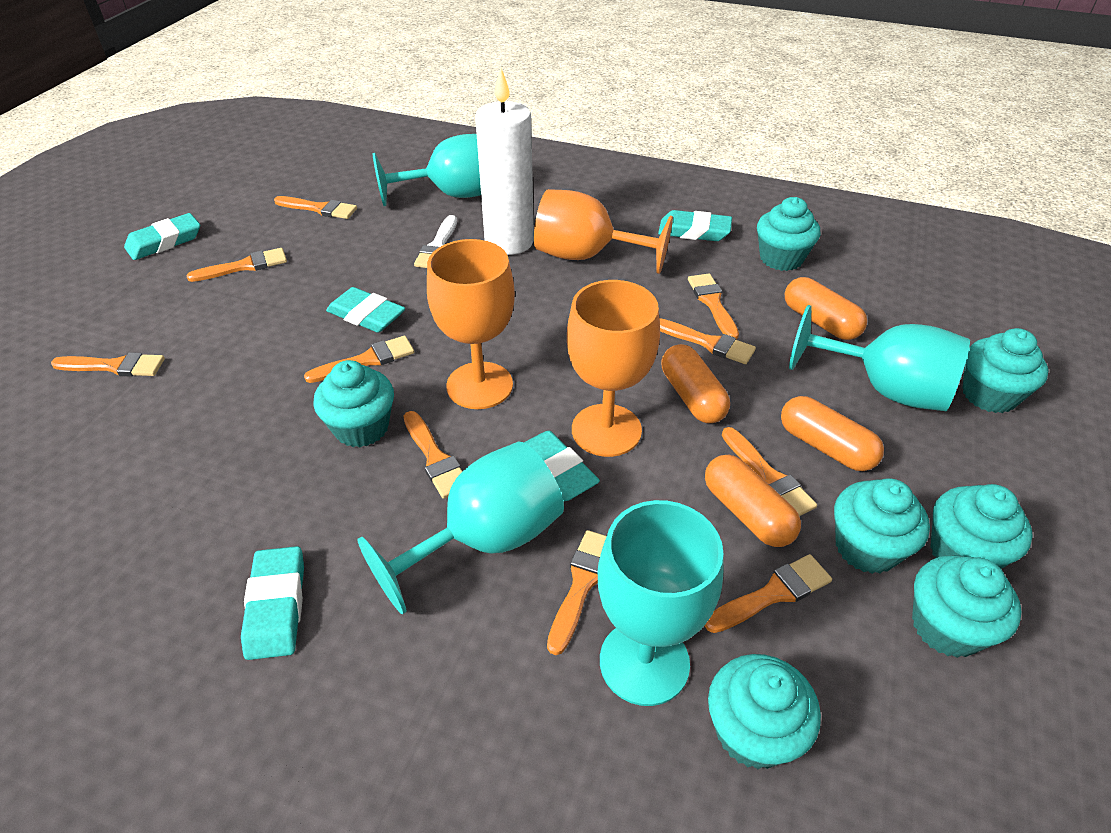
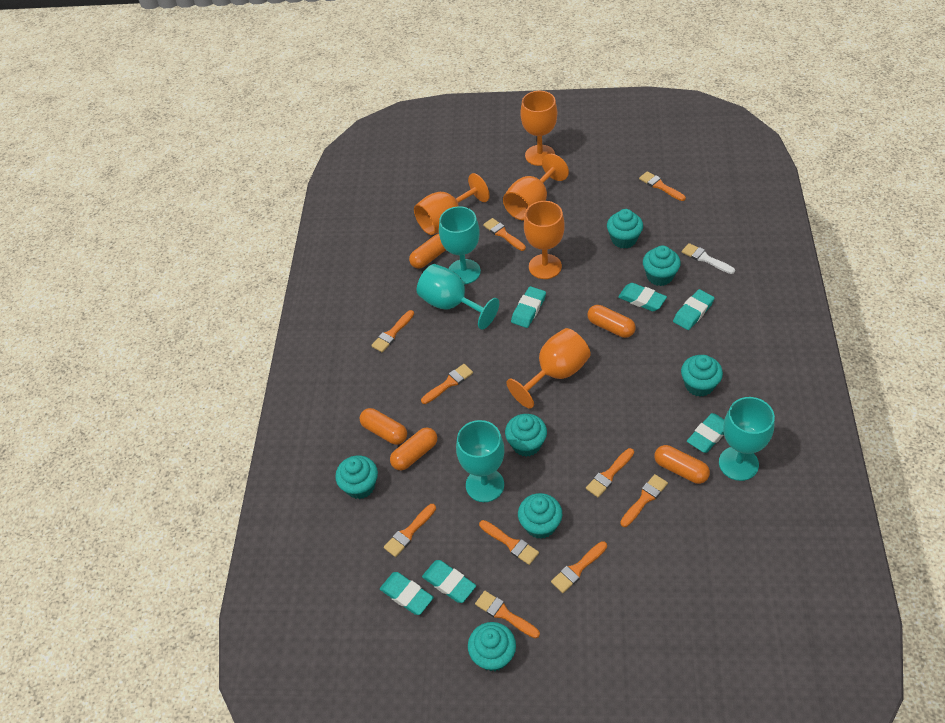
orange capsule: [662,344,730,423] [705,454,801,547] [781,396,884,471] [785,277,867,340] = 4 -> [360,408,407,445] [390,427,437,471] [409,234,446,269] [587,305,636,338] [655,445,710,484] = 5
orange goblet: [427,239,515,409] [534,189,673,274] [567,280,660,457] = 3 -> [414,173,490,235] [503,154,569,220] [506,328,591,409] [520,91,557,166] [524,201,565,279] = 5
turquoise eraser: [124,213,200,260] [241,546,304,660] [326,287,405,333] [524,431,600,502] [658,210,732,241] = 5 -> [380,572,434,615] [422,560,476,603] [511,286,546,328] [618,283,667,311] [673,289,714,330] [687,413,724,453] = 6
white candle: [475,68,534,255] = 1 -> none = 0

